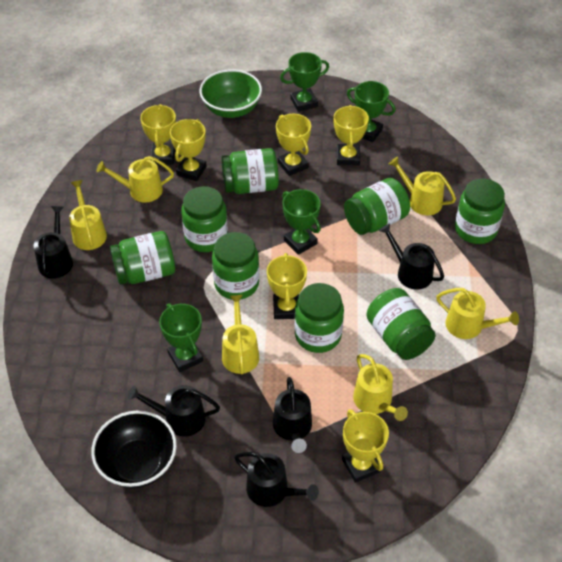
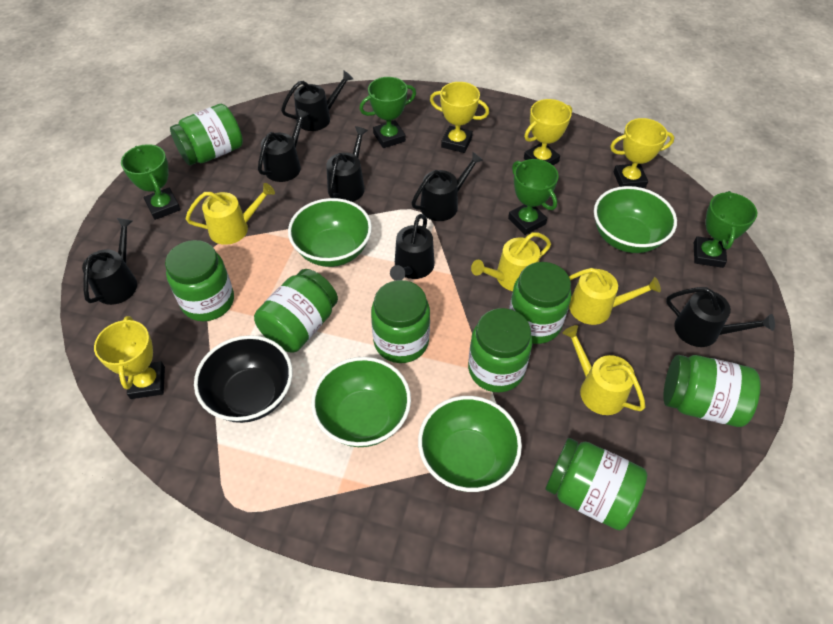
black watering can: [34,206,73,279] [128,385,220,437] [234,452,319,507] [273,377,312,453] [379,223,444,290] = 5 -> [82,218,137,305] [258,109,309,182] [281,71,353,131] [326,126,368,202] [390,214,435,281] [412,152,483,221] [666,287,775,347] = 7
green bowl: [199,69,262,118] = 1 -> [288,198,372,267] [311,357,411,447] [418,396,522,492] [594,186,677,253] = 4
yellow trophy: [140,104,176,165] [170,119,207,181] [267,253,307,319] [276,114,311,176] [334,105,369,165] [342,409,389,483] = 6 -> [94,316,165,399] [430,82,489,153] [524,99,572,165] [610,118,674,188] = 4
yellow watering can: [69,180,107,250] [97,156,174,203] [222,295,259,374] [353,354,408,421] [389,157,456,215] [436,288,519,339] = 6 -> [186,183,275,245] [471,232,551,291] [562,325,645,415] [569,268,661,325] = 4

